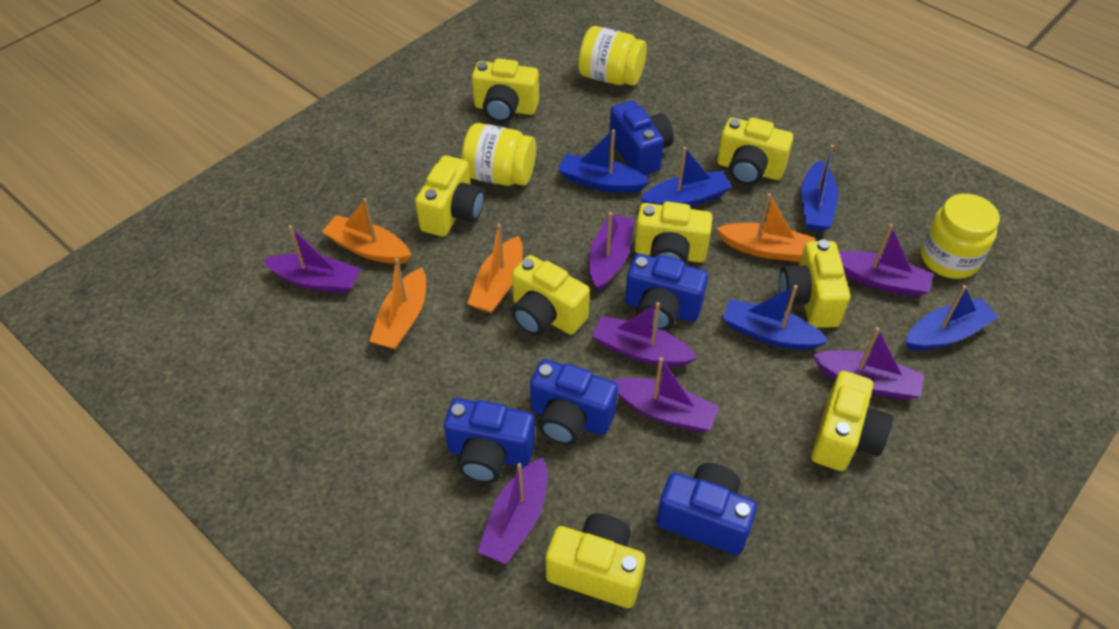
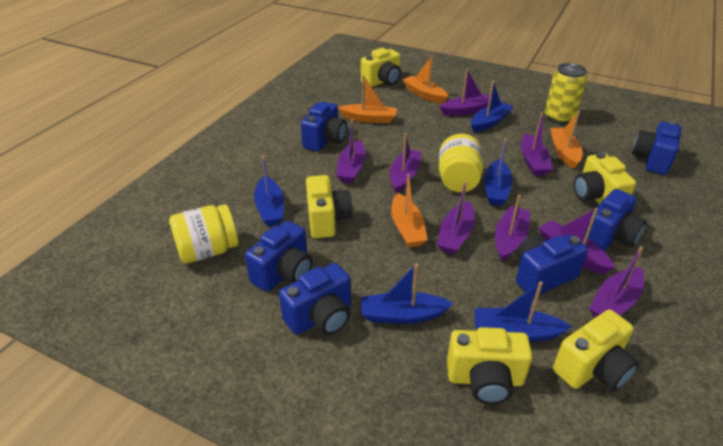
blue camera: [444,398,535,483] [530,359,618,445] [609,101,674,176] [625,254,708,330] [657,463,757,555] = 5 -> [245,221,313,291] [279,263,351,335] [301,102,347,152] [516,234,588,297] [585,189,646,251] [632,121,681,175] = 6
purple boat: [263,225,361,293] [477,457,547,564] [589,212,634,291] [592,302,698,367] [612,357,719,432] [813,327,924,400] [839,224,933,297] = 7 -> [336,119,366,183] [390,133,422,194] [437,181,475,255] [440,69,489,116] [495,194,530,262] [521,112,553,176] [538,208,615,274] [589,247,644,318] = 8
yellow camera: [415,155,484,237] [472,58,539,122] [512,255,590,335] [546,513,645,608] [634,201,713,266] [717,117,793,185] [779,239,850,328] [811,371,893,471] = 8 -> [306,175,352,238] [361,48,401,87] [447,327,532,404] [553,310,639,391] [574,152,636,204] = 5
yellow can: none = 0 -> [545,63,587,124] = 1
yellow jar: [461,123,536,186] [578,26,647,86] [921,194,1000,279] = 3 -> [169,204,238,264] [439,134,483,192] = 2

